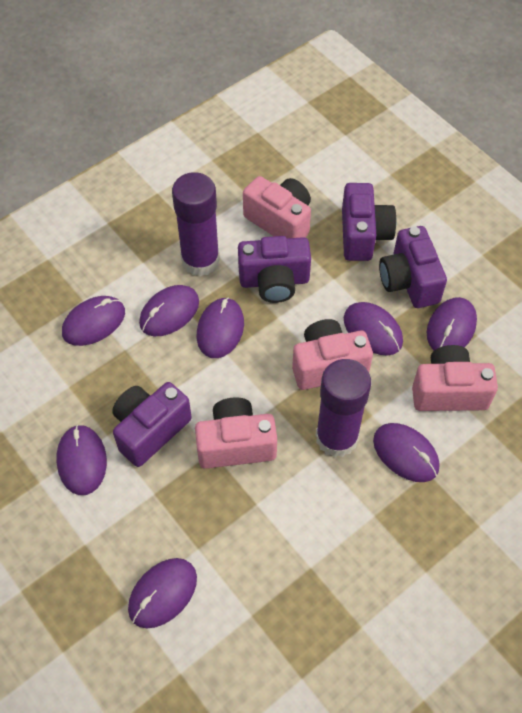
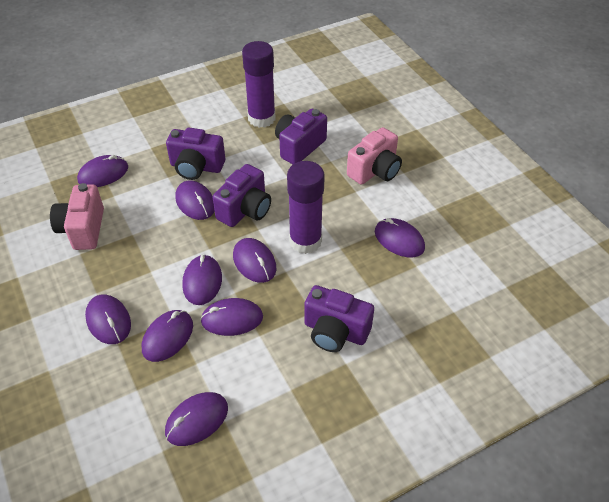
pink camera: [195,397,277,469] [243,176,311,238] [292,319,373,390] [412,345,498,411] = 4 -> [50,183,104,250] [347,127,402,185] = 2
purple mouse: [57,425,107,495] [62,296,125,346] [128,558,197,628] [139,285,199,336] [197,297,244,358] [344,302,403,356] [373,423,440,482] [427,297,477,350] = 8 -> [77,155,128,187] [85,294,131,344] [142,310,193,362] [165,392,228,446] [175,181,215,220] [182,255,222,305] [200,298,263,336] [233,238,276,283] [375,218,425,258] = 9

